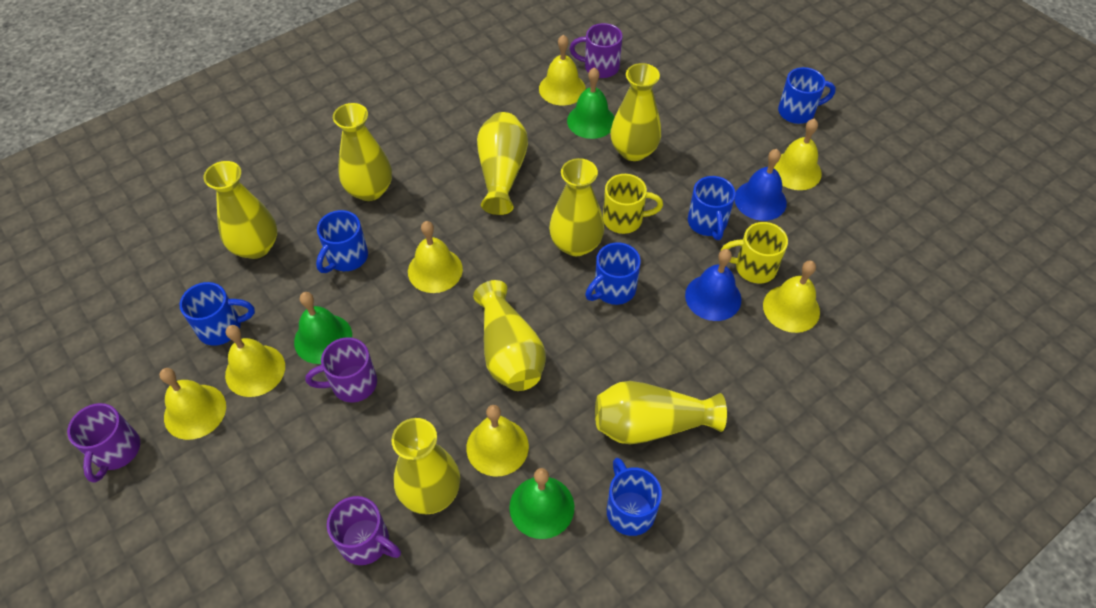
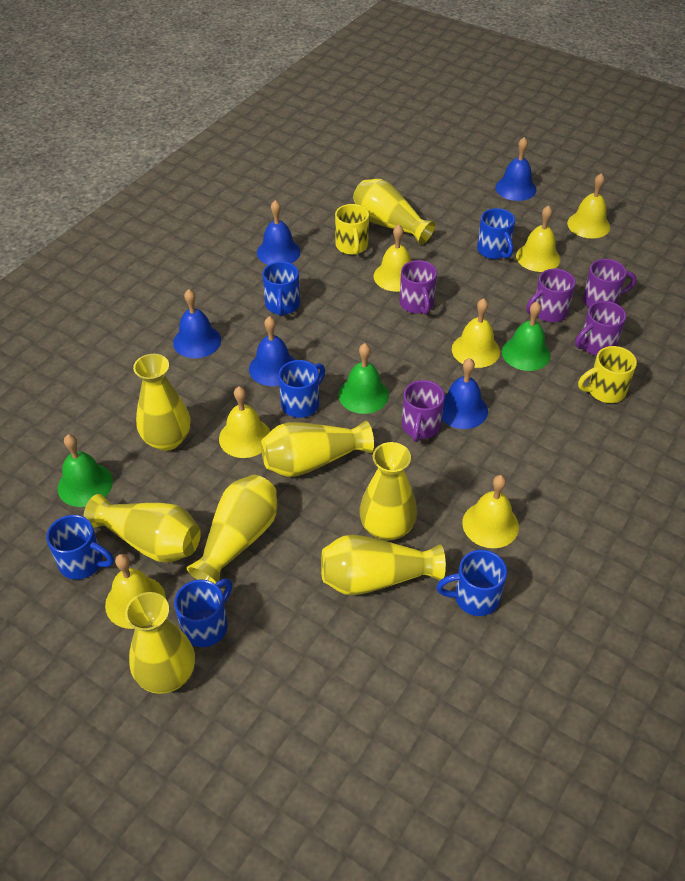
blue bell: [685,249,741,321] [735,149,787,221] = 2 -> [173,289,221,358] [249,316,295,386] [257,200,301,265] [442,358,488,429] [495,137,536,201] = 5
purple mug: [67,403,140,483] [305,337,377,403] [327,496,401,565] [569,23,623,78] = 4 -> [399,260,437,314] [402,380,445,442] [526,269,576,322] [575,301,626,356] [583,259,636,307] = 5

